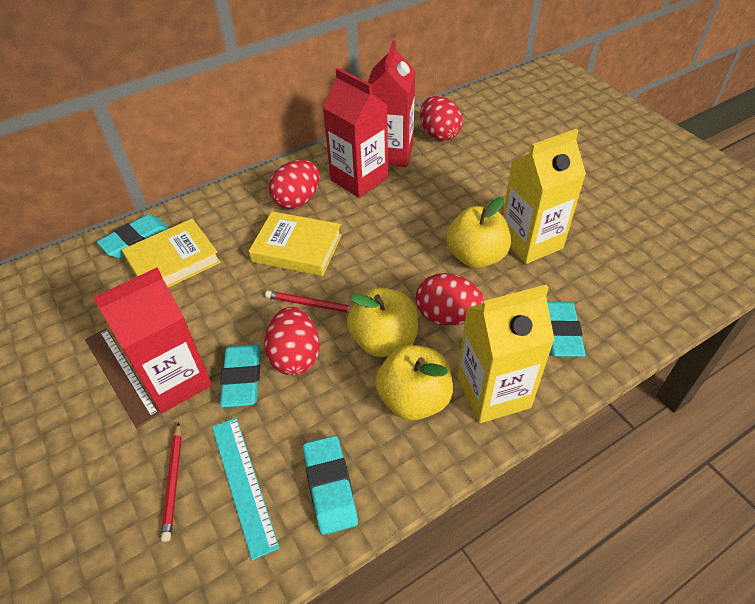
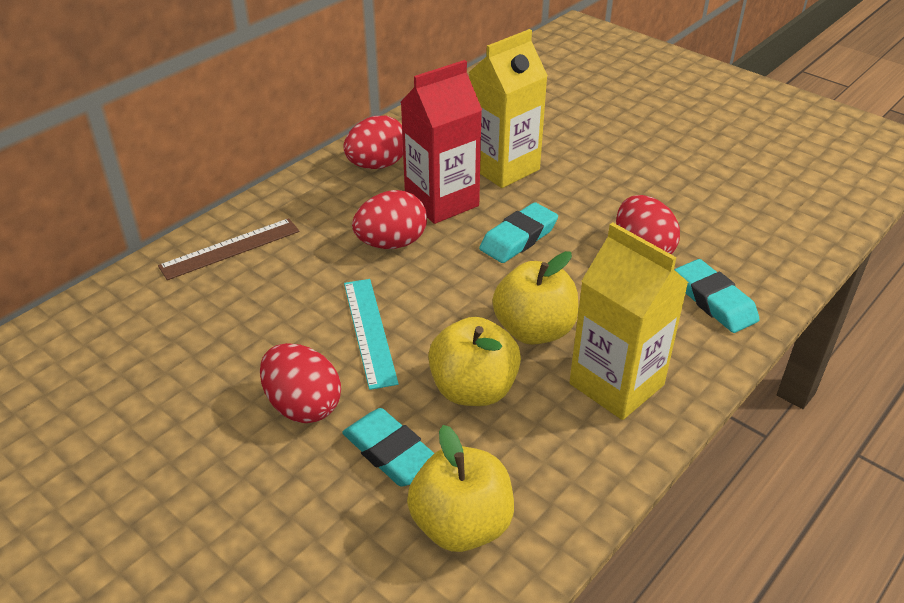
red carton: [93,268,212,413] [323,68,388,198] [368,41,415,167] = 3 -> [401,60,482,224] = 1
red pencil: [161,422,182,542] [265,291,352,313] = 2 -> none = 0
turquoise eraser: [97,215,169,258] [220,344,260,407] [303,436,358,535] [547,302,586,357] = 4 -> [342,408,434,487] [479,202,558,263] [675,259,759,333] = 3
yellow book: [122,219,221,288] [249,212,342,276] = 2 -> none = 0

